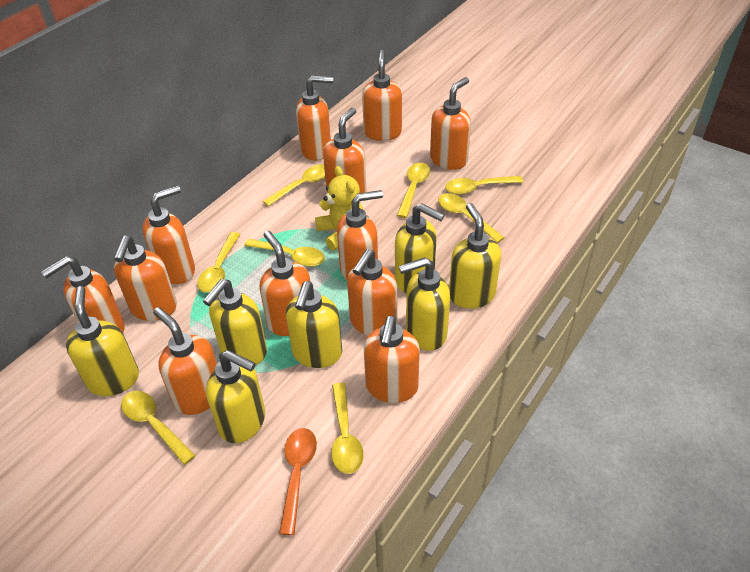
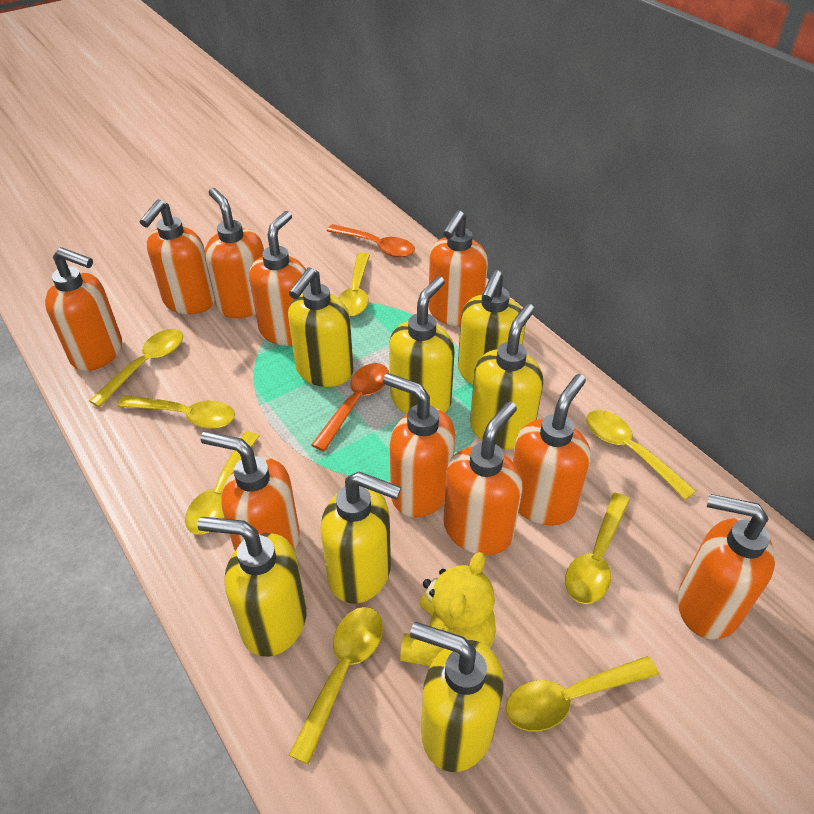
orange soap dispenser: [41,256,124,332] [114,236,177,321] [142,185,195,284] [153,307,217,415] [260,231,310,336] [296,75,333,161] [323,108,366,193] [337,190,383,280] [347,249,397,335] [362,50,402,141] [364,316,420,403] [430,77,471,170] = 12 -> [45,247,122,371] [140,199,215,314] [200,431,299,551] [205,188,264,318] [249,211,310,346] [383,373,455,517] [428,210,488,326] [443,401,523,555] [512,374,591,526] [678,494,775,640] = 10
orange spoon: [279,428,317,535] = 1 -> [311,363,389,451] [327,224,415,257] = 2

